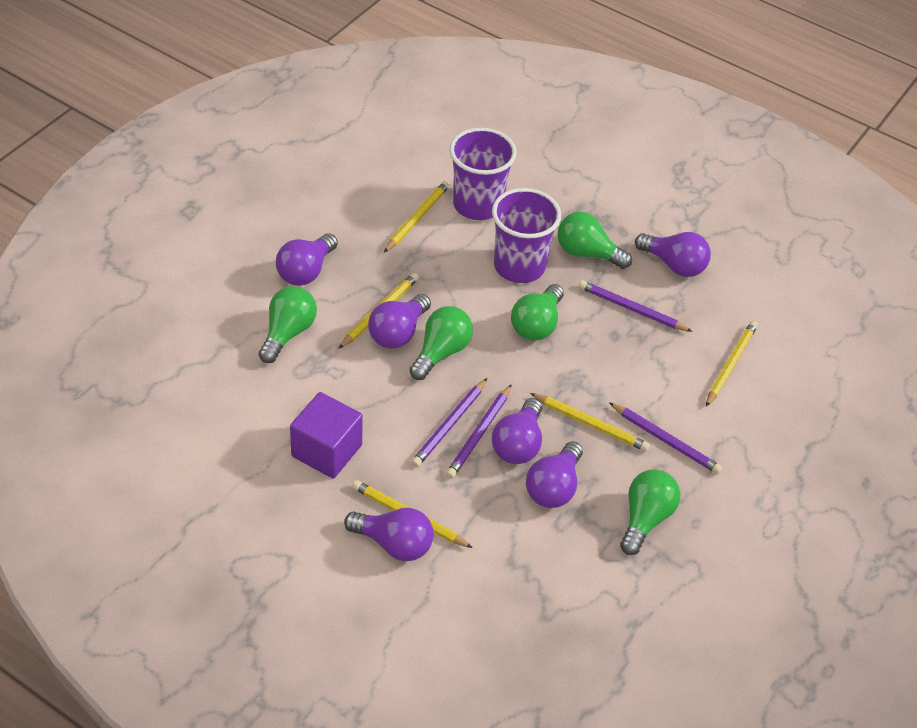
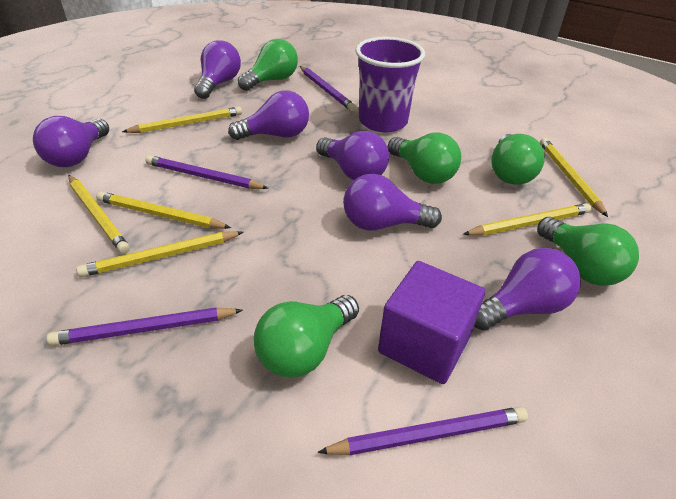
purple cup: [450,128,516,220] [492,188,561,283] = 2 -> [355,37,425,132] = 1
yellow pencil: [338,273,419,349] [352,480,473,548] [384,181,450,253] [530,393,650,452] [706,321,758,407] = 5 -> [68,175,130,254] [76,231,244,277] [96,192,231,229] [122,107,242,133] [463,203,591,236] [540,138,608,217] = 6

